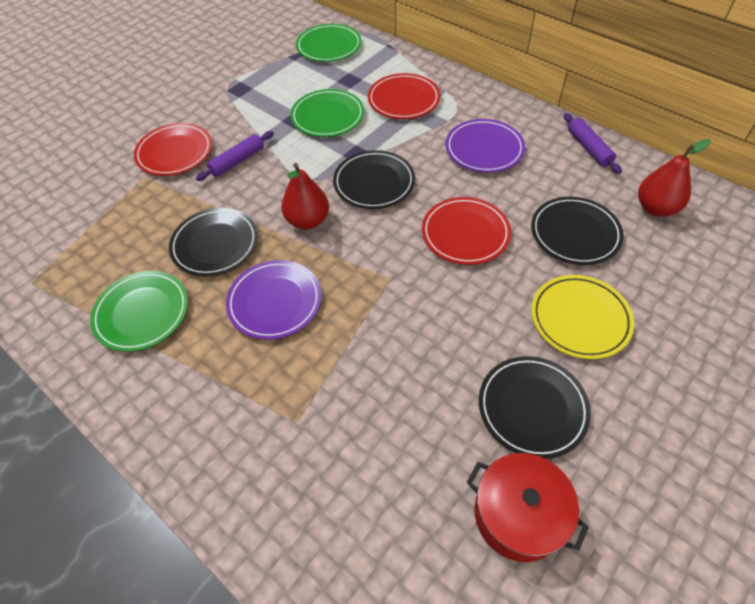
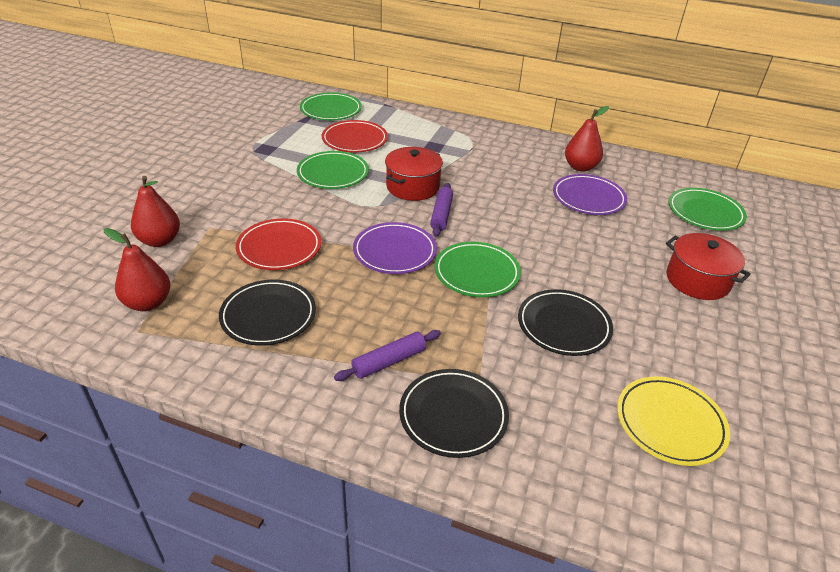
black plate: [169,208,258,276] [333,150,415,209] [479,356,591,459] [531,197,624,265] = 4 -> [219,280,316,346] [399,369,509,458] [518,289,613,356] = 3
green plate: [90,271,188,352] [290,89,364,137] [296,24,361,62] = 3 -> [297,151,369,189] [300,92,362,121] [435,242,521,297] [668,188,747,231] = 4
red pear: [281,163,329,229] [638,139,711,217] = 2 -> [104,228,170,311] [131,176,180,247] [565,106,609,172] = 3
red plate: [134,123,212,176] [368,73,440,119] [422,197,511,265] = 3 -> [236,218,321,270] [322,120,388,152] = 2
red pot: [466,453,589,562] = 1 -> [385,147,443,201] [666,233,751,300] = 2

